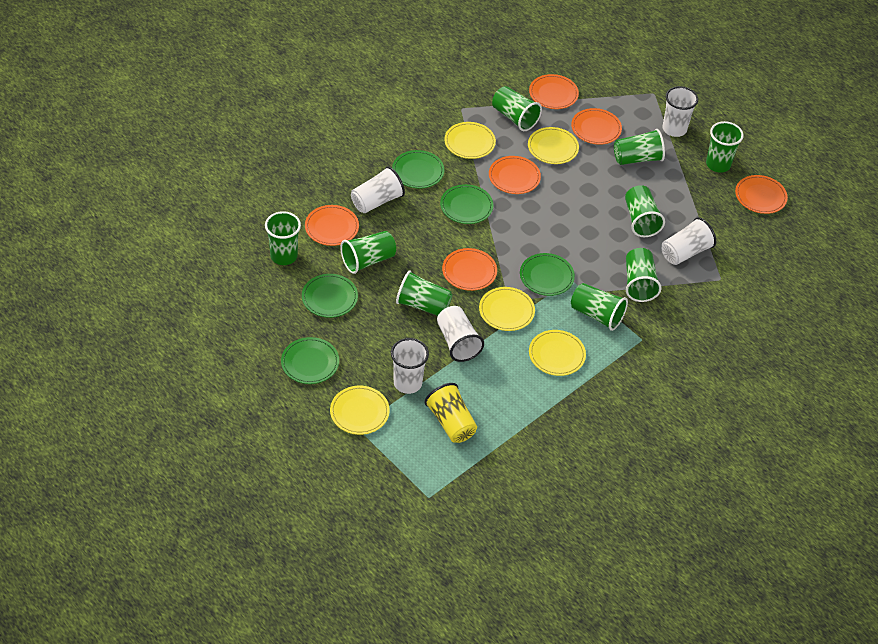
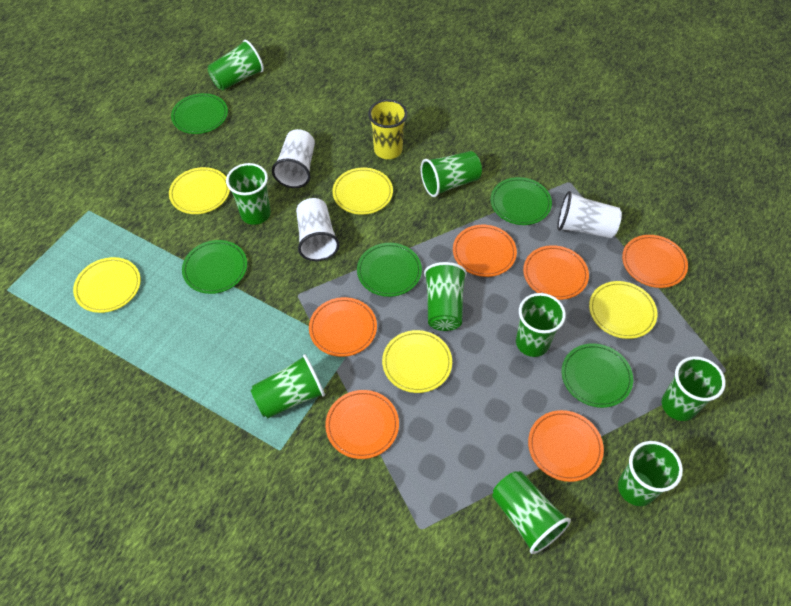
white cup: [351,166,405,213] [391,338,429,394] [437,306,484,362] [662,86,698,137] [662,217,716,265] = 5 -> [272,129,315,188] [296,198,340,261] [557,191,622,238] = 3

